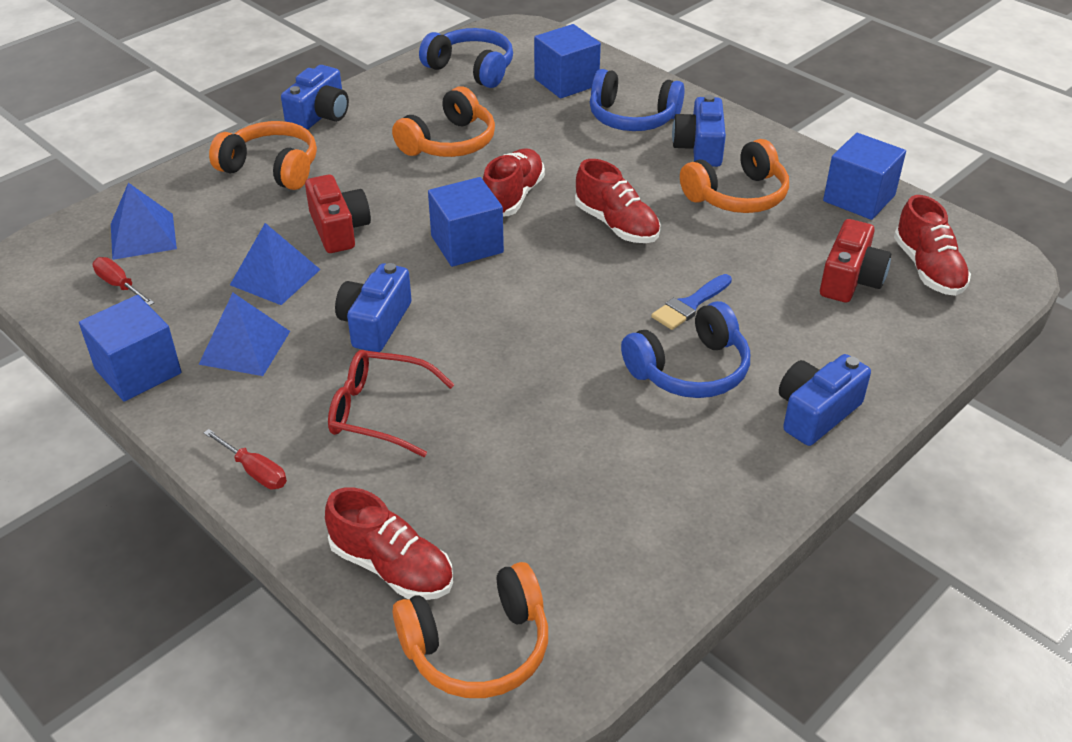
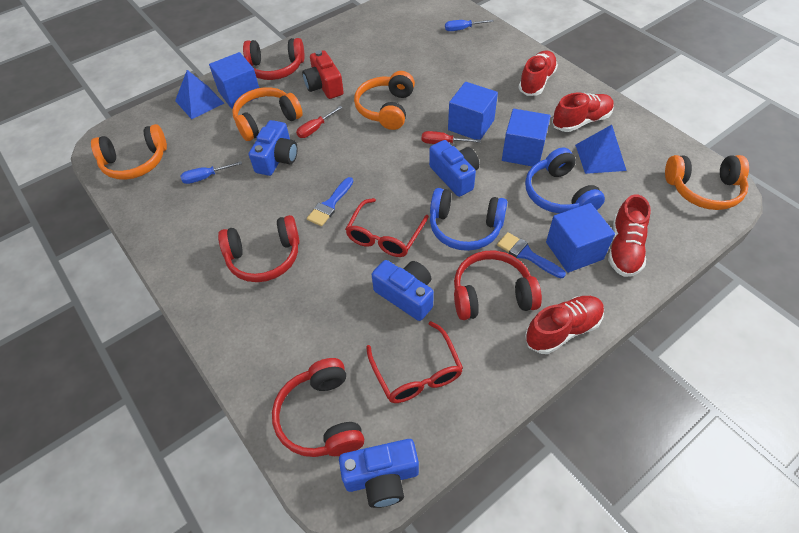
blue brush: [651,274,732,330] = 1 -> [307,177,353,226] [497,232,566,279] = 2
blue headphones: [419,28,513,88] [590,69,685,131] [621,301,750,398] = 3 -> [430,188,507,251] [525,147,605,213] = 2
blue pyramid: [111,183,177,260] [198,293,290,376] [230,223,321,305] = 3 -> [175,70,224,119] [575,125,627,174] = 2
blue screwdriver: none = 0 -> [180,161,242,184] [445,20,494,31] = 2
red camera: [305,174,371,253] [820,219,891,303] = 2 -> [302,50,344,99] = 1
red glasses: [328,350,455,457] = 1 -> [345,198,429,257] [366,321,463,403] = 2
red headphones: none = 0 -> [218,215,300,282] [243,38,305,80] [272,358,364,457] [454,250,542,320] = 4

